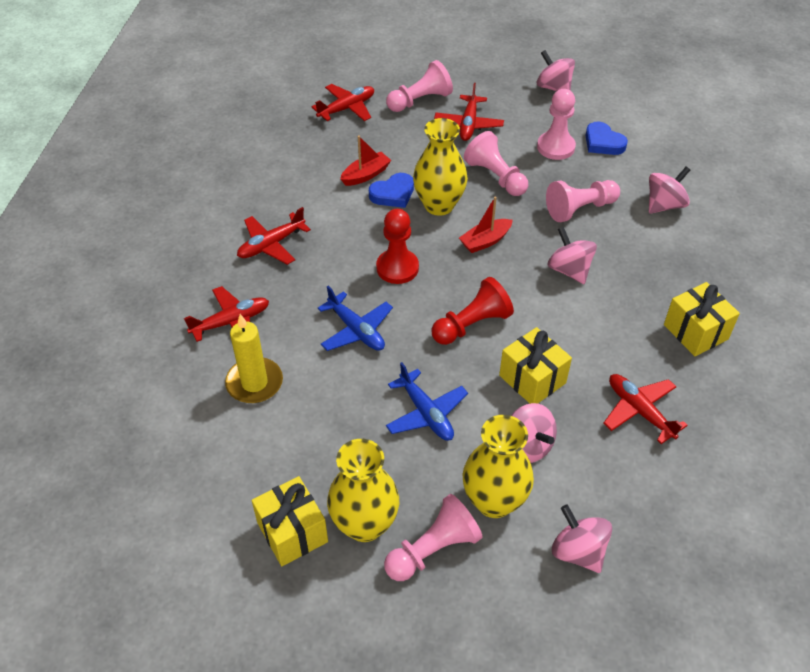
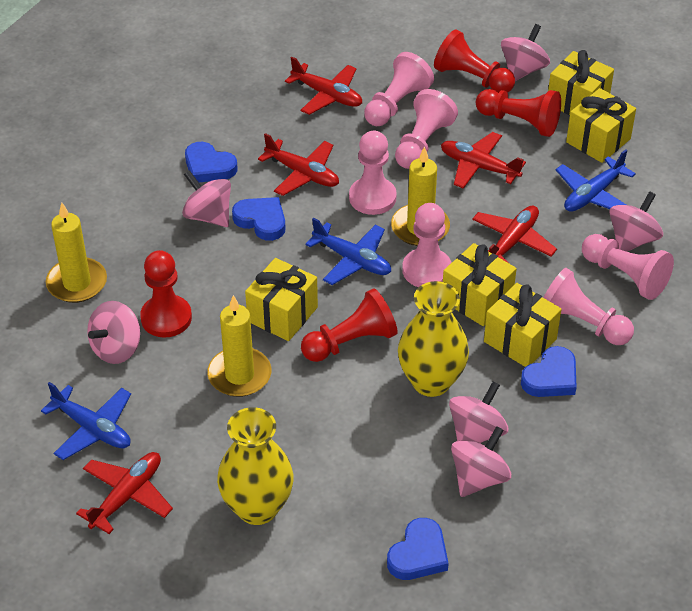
blue heart: [369,173,414,208] [585,122,628,155] = 2 -> [185,142,238,182] [232,197,285,241] [387,518,449,580] [521,346,577,397] = 4
blue plane: [318,286,393,351] [386,362,468,441] = 2 -> [41,382,131,460] [305,217,391,285] [556,149,636,212] = 3
pink pawn: [384,494,483,581] [386,60,453,112] [464,131,528,196] [537,89,576,160] [546,180,620,222] = 5 -> [349,131,397,215] [364,52,434,126] [395,89,458,169] [402,203,452,287] [543,268,634,345] [582,234,674,300] = 6
pink spinning top: [511,403,557,463] [537,50,575,91] [548,227,597,284] [552,505,612,573] [649,167,690,214] = 5 -> [87,301,140,364] [182,170,231,227] [449,381,508,443] [451,426,511,497] [501,24,550,81] [609,191,663,252] = 6
red boat: [340,136,391,186] [459,196,513,253] = 2 -> none = 0
red pawn: [376,209,419,284] [431,277,514,345] = 2 -> [140,250,192,338] [301,288,397,362] [434,29,515,93] [476,89,561,137] = 4
yellow candle: [225,314,283,403] = 1 -> [46,203,107,303] [207,295,271,397] [391,146,450,246] = 3
yellow gift: [252,476,328,566] [499,327,572,404] [664,282,740,356] = 3 -> [245,258,318,341] [443,243,517,326] [484,283,561,367] [548,50,614,115] [566,88,636,163] = 5
yellow vase: [327,439,399,542] [413,118,468,216] [462,415,534,518] = 3 -> [217,407,293,525] [398,281,469,397] = 2

